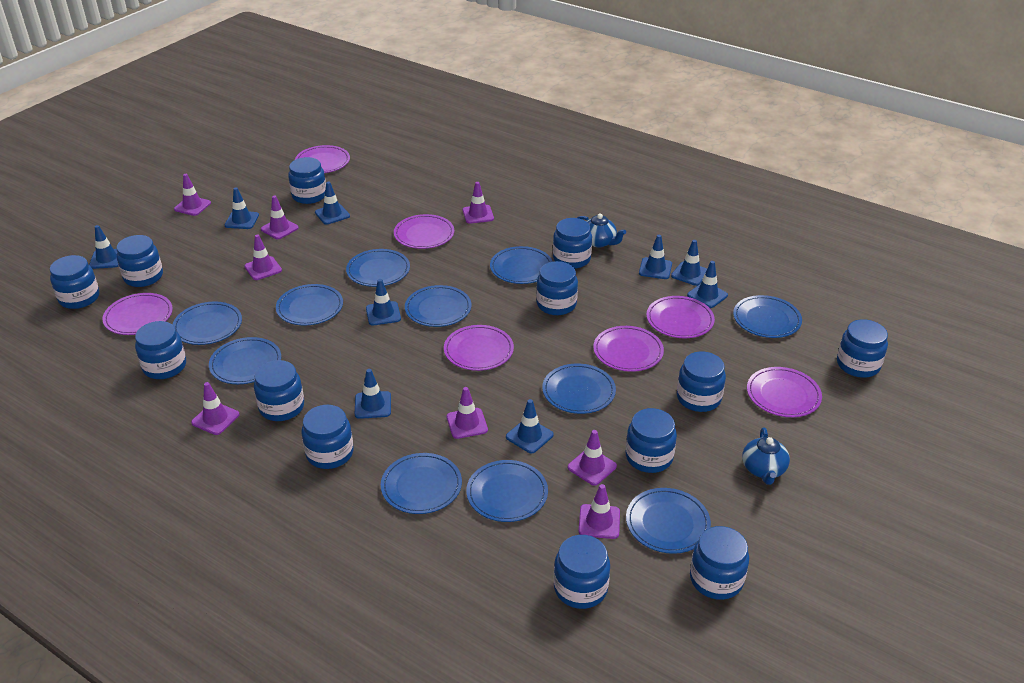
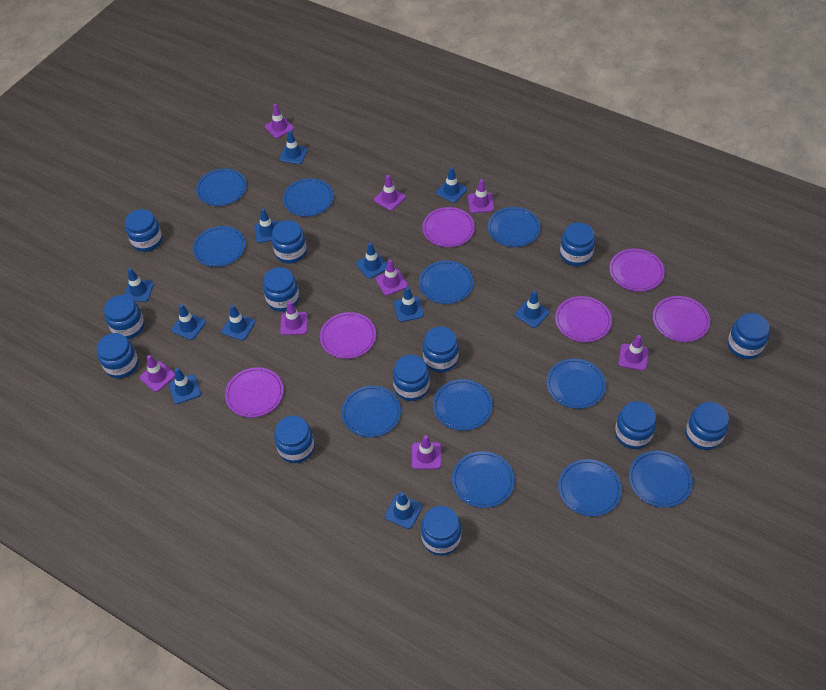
blue teapot: [577,214,626,247] [742,427,790,485] = 2 -> none = 0
blue traffic cone: [89,225,119,269] [225,187,259,229] [315,182,350,225] [355,369,391,419] [366,279,401,326] [506,399,554,453] [639,235,672,279] [671,240,707,286] [687,261,728,308] = 9 -> [124,268,154,302] [169,368,201,404] [171,304,206,340] [222,305,255,340] [254,209,279,243] [280,131,308,164] [356,243,387,279] [385,492,422,529] [394,287,424,322] [436,167,467,203] [515,291,550,328] = 11
purple plate: [102,293,173,335] [295,145,350,173] [394,214,454,249] [444,325,514,371] [593,326,664,372] [646,296,715,338] [747,367,822,417] = 7 -> [225,367,284,418] [320,312,376,359] [422,207,475,247] [555,296,612,342] [609,248,665,292] [653,296,710,342] = 6

